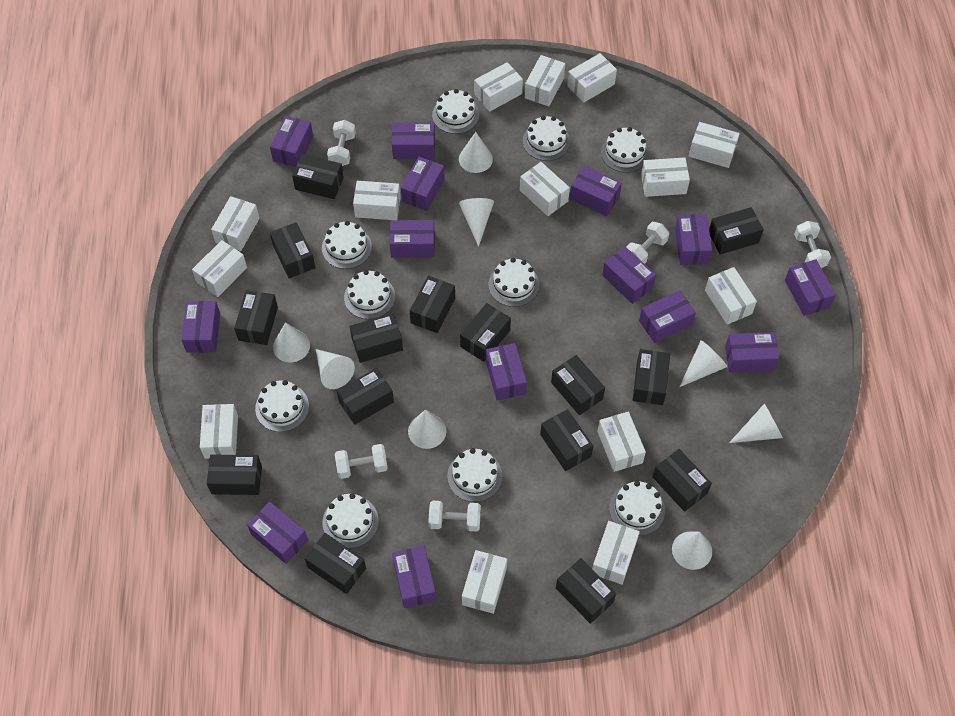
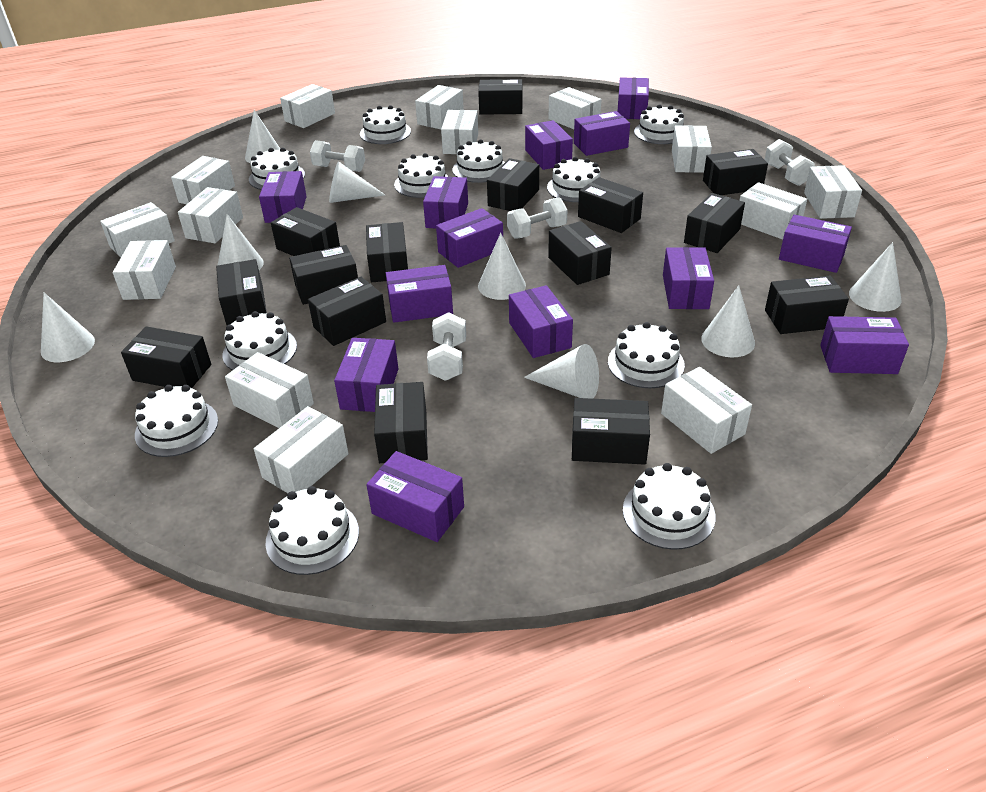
purple box: [181,301,220,353] [247,502,308,564] [270,116,313,167] [390,220,435,258] [392,123,435,159] [392,545,436,608] [401,157,445,211] [486,343,527,400] [570,166,622,216] [602,247,656,304] [639,290,696,343] [675,214,712,265] [725,332,779,373] [785,259,836,316] = 14 -> [259,171,307,223] [334,338,398,412] [366,451,464,542] [386,265,453,323] [423,176,468,228] [436,208,503,268] [509,285,573,358] [525,120,573,170] [574,111,630,156] [617,77,649,119] [663,247,714,309] [779,214,852,273] [820,316,909,374] = 13
white cake: [255,380,309,432] [322,221,372,269] [322,493,379,548] [344,270,395,319] [432,89,479,134] [447,448,502,502] [488,258,539,307] [523,116,570,161] [601,127,649,173] [609,481,665,536] = 10 -> [135,385,218,457] [223,311,297,370] [249,148,305,190] [266,486,359,575] [360,105,411,144] [394,153,449,198] [453,139,505,183] [547,157,600,202] [608,322,685,388] [623,463,716,550] [634,104,684,144] = 11
white dumbbell: [327,120,356,166] [335,444,388,479] [428,501,481,532] [627,222,669,264] [794,221,831,268] = 5 -> [310,140,365,172] [427,312,466,381] [507,197,567,239] [765,139,815,186] = 4

